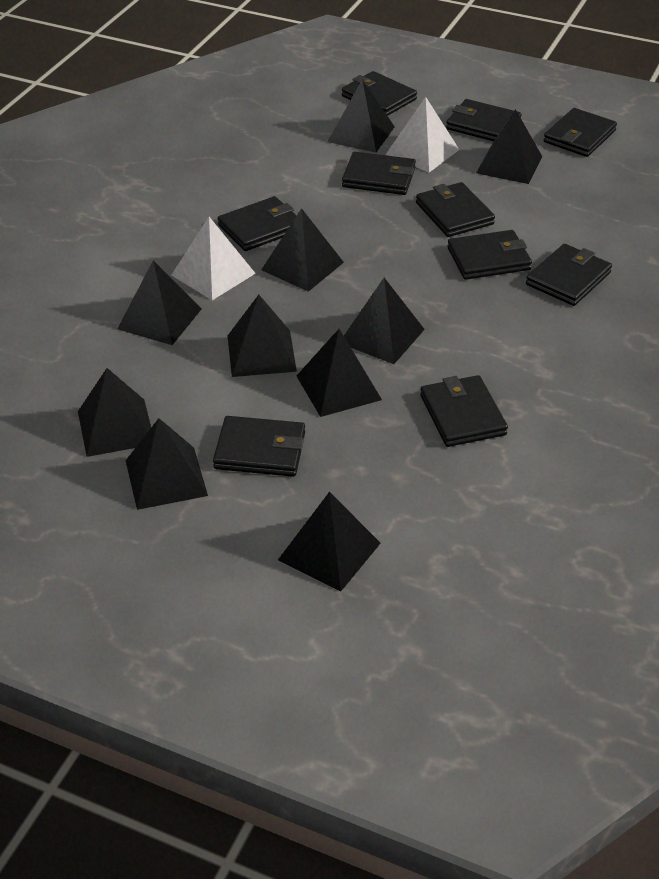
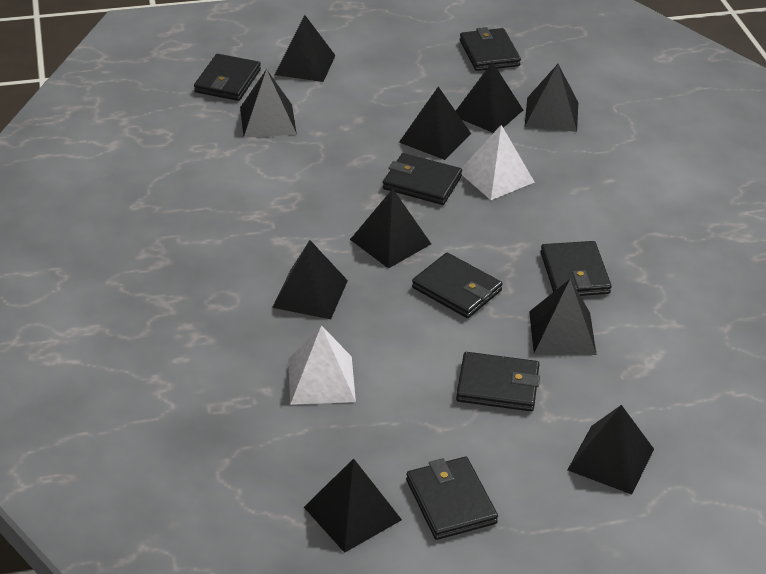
black wallet: [213,416,305,477] [218,196,297,251] [342,71,417,116] [342,152,416,195] [416,182,495,237] [420,375,508,447] [446,99,522,141] [447,230,532,280] [526,244,612,306] [544,108,617,157] = 10 -> [194,54,261,101] [383,153,462,205] [406,457,498,540] [412,253,502,318] [456,352,540,411] [460,27,521,71] [541,241,611,296] = 7

